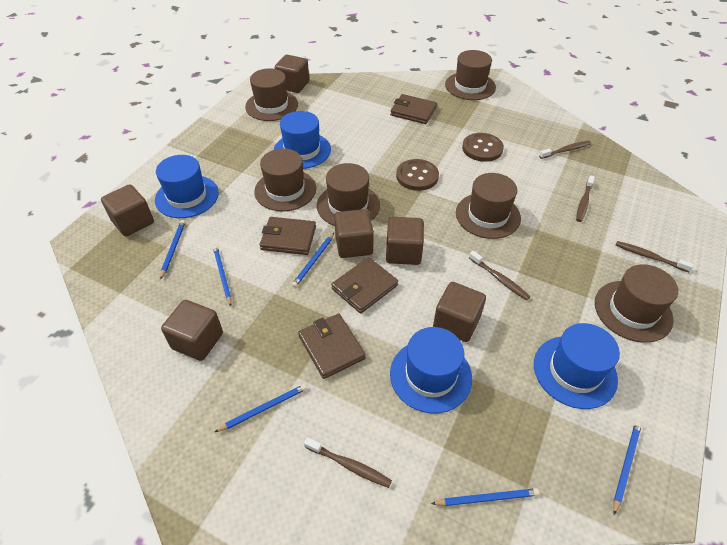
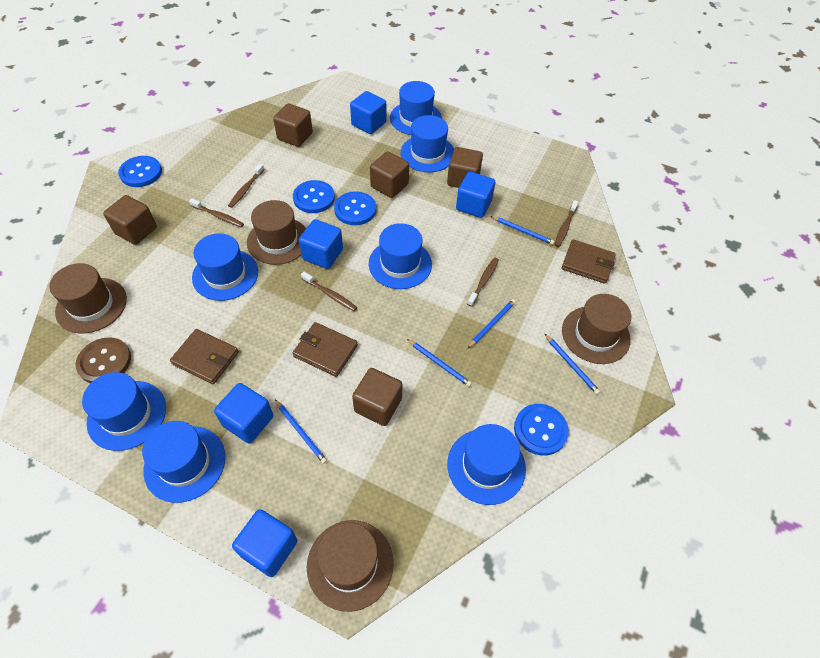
blue button: none = 0 -> [118,156,162,187] [293,180,335,213] [334,192,376,225] [514,404,569,456] = 4
blue cube: none = 0 -> [214,383,273,443] [232,509,297,577] [299,219,343,269] [350,91,386,134] [456,172,495,218] = 5
blue hat: [155,155,219,218] [274,111,331,169] [390,327,472,413] [534,323,620,409] = 4 -> [82,372,166,451] [142,421,225,503] [192,233,258,301] [369,223,432,289] [390,81,442,135] [401,115,454,172] [447,424,526,505] = 7
blue pencil: [160,220,185,280] [213,246,232,306] [215,384,307,432] [292,233,334,287] [431,488,539,506] [613,422,642,515] = 6 -> [275,399,327,464] [407,339,472,387] [468,299,516,348] [491,216,555,245] [545,334,600,394] = 5
brown button: [396,159,439,191] [462,133,504,162] = 2 -> [75,337,131,383] = 1
brown cube: [101,184,154,237] [161,300,223,361] [275,55,309,93] [334,209,374,258] [386,217,424,265] [433,282,486,342] = 6 -> [103,195,157,245] [273,103,313,147] [352,368,403,426] [370,151,409,198] [447,147,483,188] = 5
brown hat: [245,68,298,121] [254,149,316,211] [317,163,380,226] [445,50,496,100] [456,173,521,239] [595,264,678,343] = 6 -> [49,263,127,333] [247,200,306,265] [307,520,394,612] [562,294,631,364] = 4
brown wallet: [260,217,316,255] [298,313,366,379] [331,257,398,314] [390,94,437,124] = 4 -> [170,329,239,384] [293,322,358,377] [562,239,616,284] = 3

